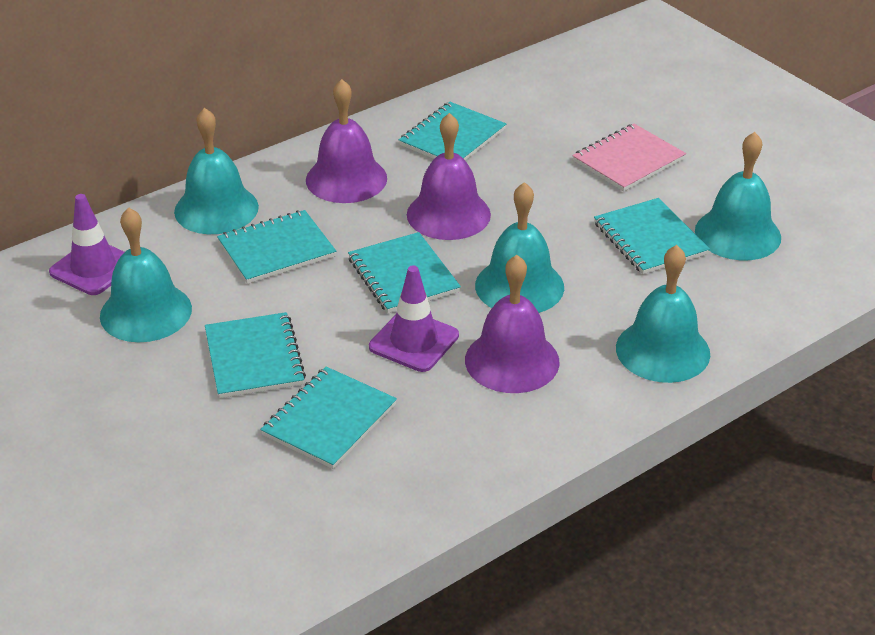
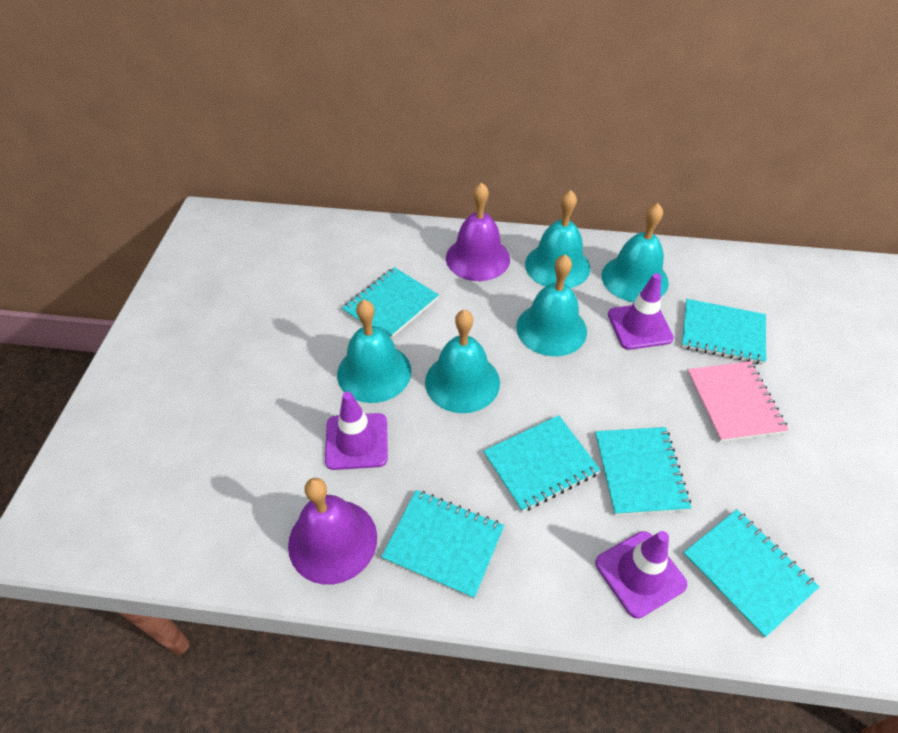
purple bell: [306,79,387,203] [407,113,491,240] [465,255,560,393] = 3 -> [288,478,377,585] [446,182,510,281] = 2
purple traffic cone: [49,194,124,295] [369,265,459,372] = 2 -> [325,391,388,470] [595,531,688,618] [608,273,674,350] = 3

